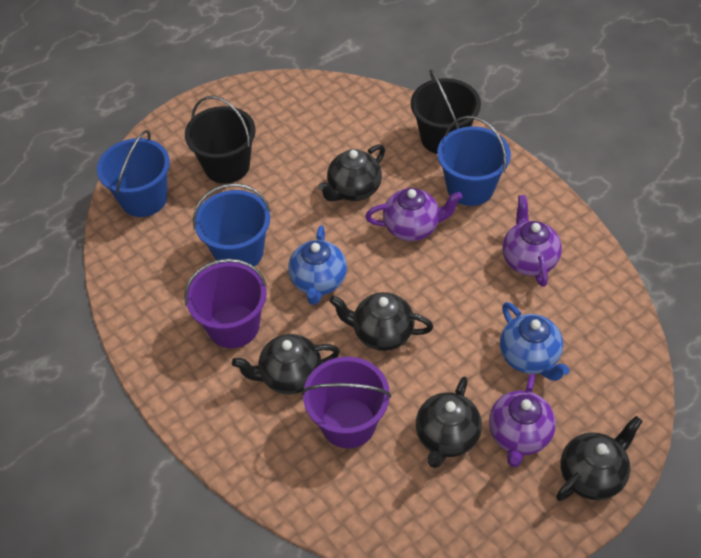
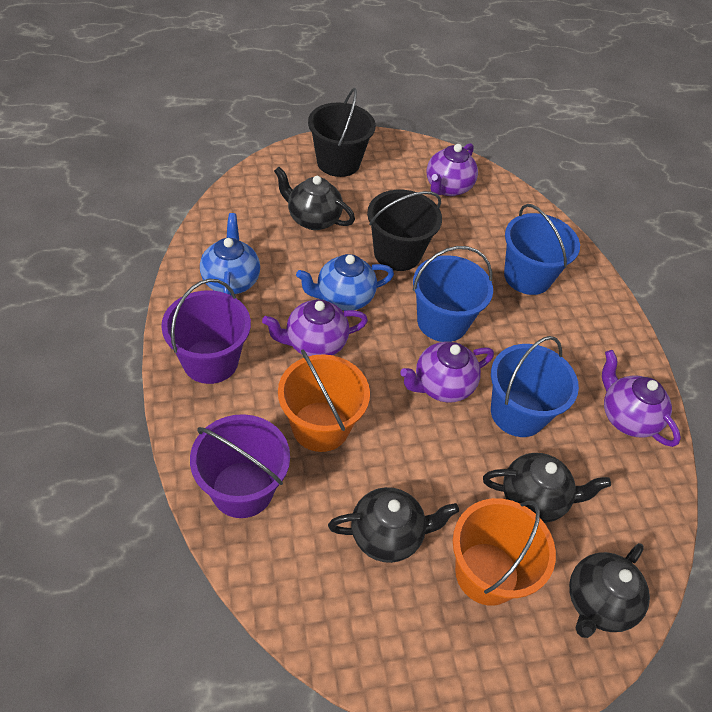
black teapot: [232,334,340,394] [318,144,385,201] [330,292,433,351] [416,376,482,468] [556,416,643,501] = 5 -> [274,167,355,230] [328,487,459,563] [483,453,611,523] [569,543,650,638] = 4
orange bucket: none = 0 -> [278,349,370,452] [453,498,556,606] = 2
purple teapot: [365,188,462,241] [489,373,556,467] [502,195,562,287] = 3 -> [262,299,368,356] [400,342,494,403] [427,143,478,196] [602,350,681,447] = 4

